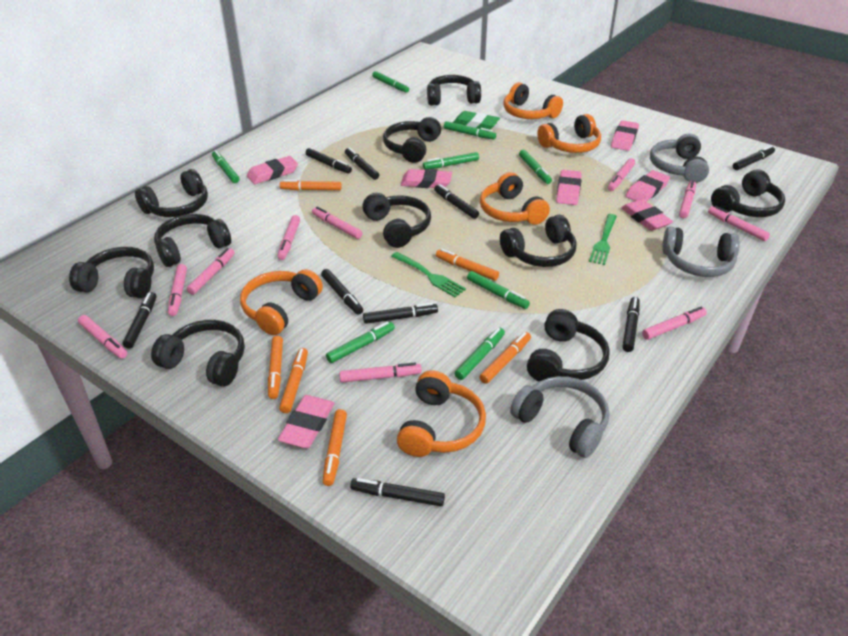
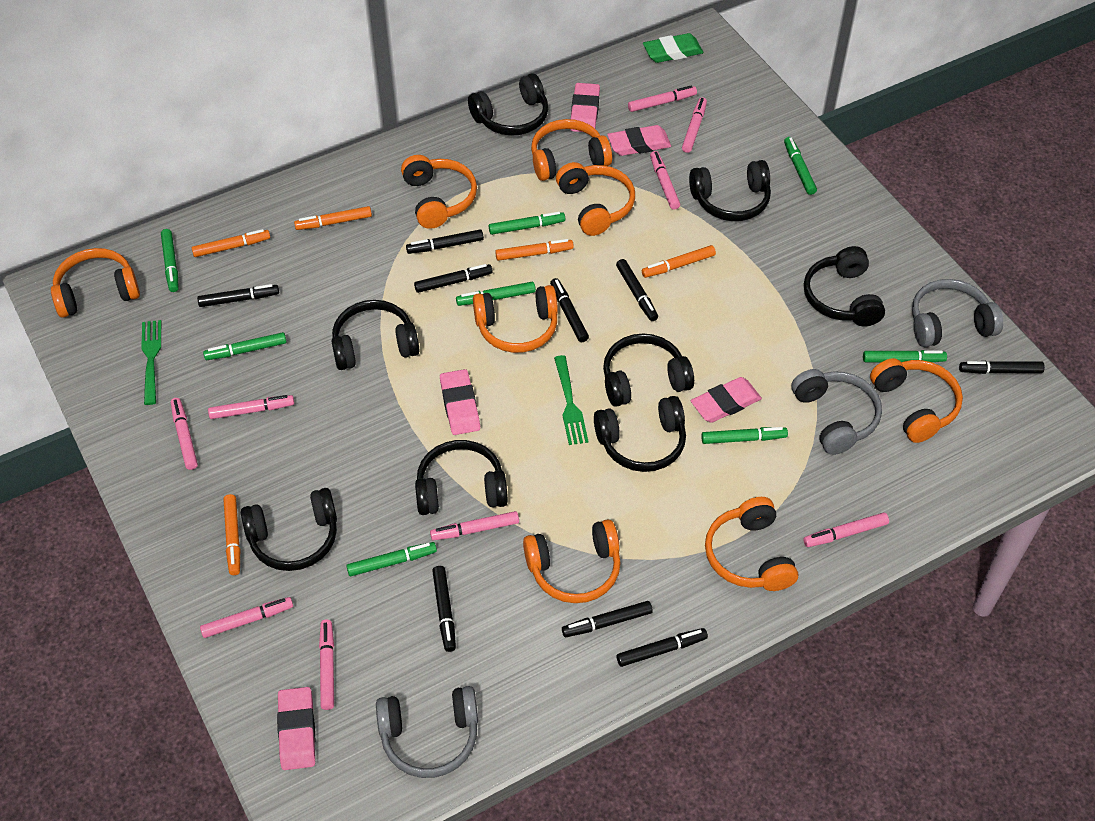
black headphones: [69,247,154,298] [135,169,208,217] [151,320,245,387] [154,214,231,267] [362,193,431,248] [383,117,441,163] [427,75,481,106] [500,215,577,267] [527,309,610,381] [711,169,785,217] = 10 -> [241,488,337,571] [331,300,419,370] [415,440,508,515] [468,74,548,136] [594,396,686,472] [603,333,694,407] [689,160,771,221] [804,246,885,326] = 8
orange headphones: [240,269,323,335] [397,370,486,457] [480,172,550,225] [504,82,563,119] [537,114,601,153] = 5 -> [51,248,140,318] [401,155,477,229] [473,285,558,353] [523,519,621,603] [531,119,612,181] [556,162,635,236] [705,497,798,591] [870,358,963,443] = 8
orange marker: [268,336,283,399] [279,348,308,413] [280,180,341,190] [323,409,347,486] [436,249,499,281] [479,332,531,384] = 6 -> [192,229,270,257] [223,494,240,575] [294,206,372,230] [495,239,574,261] [642,245,716,278] = 5
pink eraser: [247,156,298,184] [278,395,335,448] [401,169,452,188] [556,170,582,205] [611,120,639,151] [621,199,673,231] [626,170,670,202] = 7 -> [277,687,315,770] [440,369,480,435] [570,83,600,132] [607,125,671,156] [691,377,762,423] = 5
pink marker: [78,315,127,359] [168,264,187,316] [187,248,234,295] [278,215,300,260] [312,206,362,239] [339,363,422,383] [608,158,635,191] [642,307,707,340] [679,180,696,218] [708,206,770,241] = 10 -> [171,398,198,470] [200,597,293,638] [208,395,294,419] [319,620,334,710] [430,511,519,541] [628,85,697,112] [650,151,680,210] [682,97,707,153] [803,512,889,547] = 9

